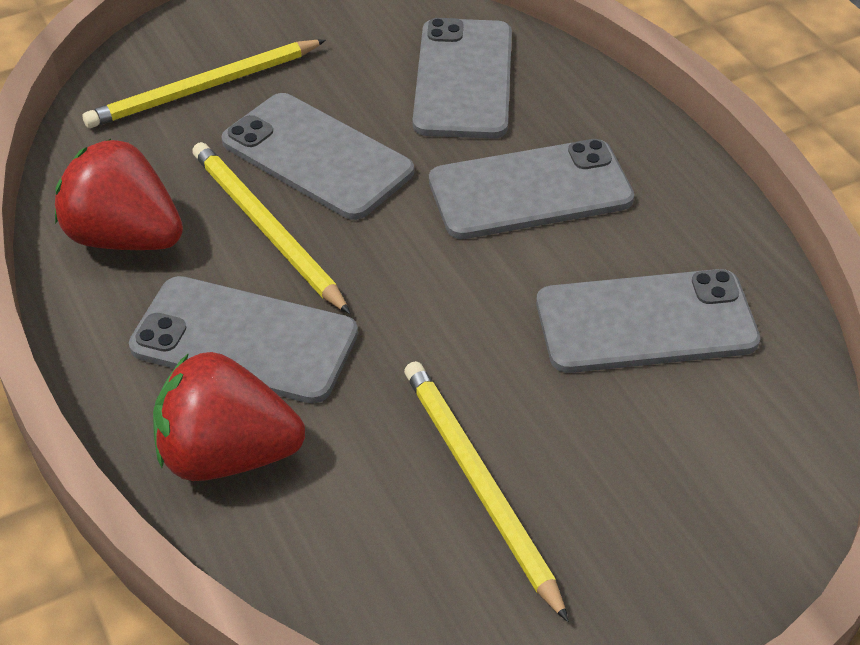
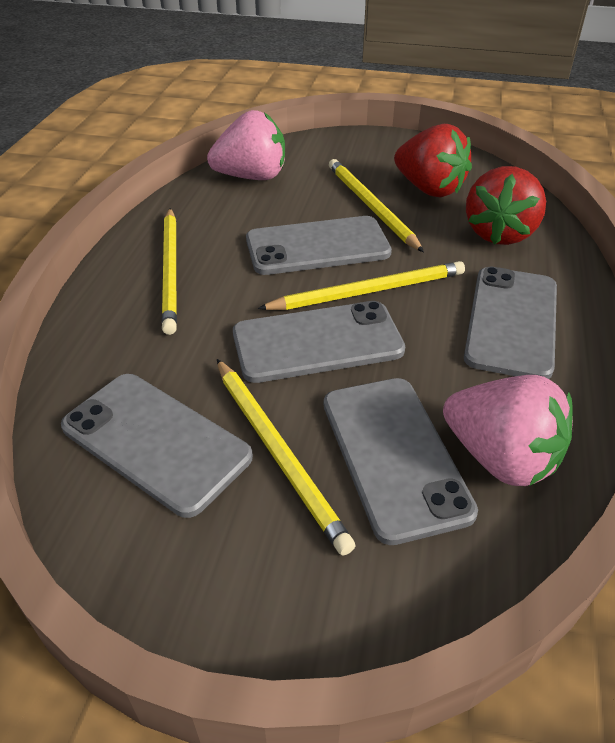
pink strawberry: none = 0 -> [207,110,285,180] [443,375,573,486] = 2
yellow pencil: [83,40,326,128] [192,142,350,314] [404,361,569,622] = 3 -> [162,208,177,335] [217,359,355,555] [258,261,465,310] [329,159,424,252] = 4

